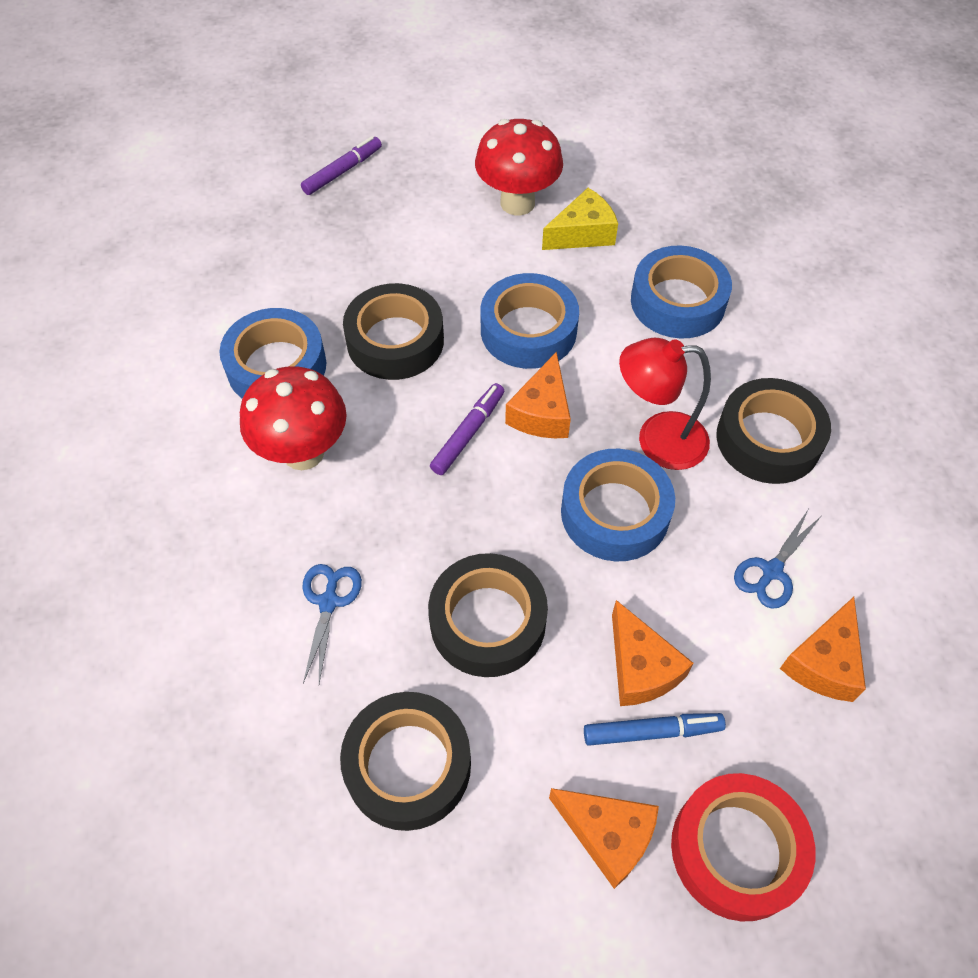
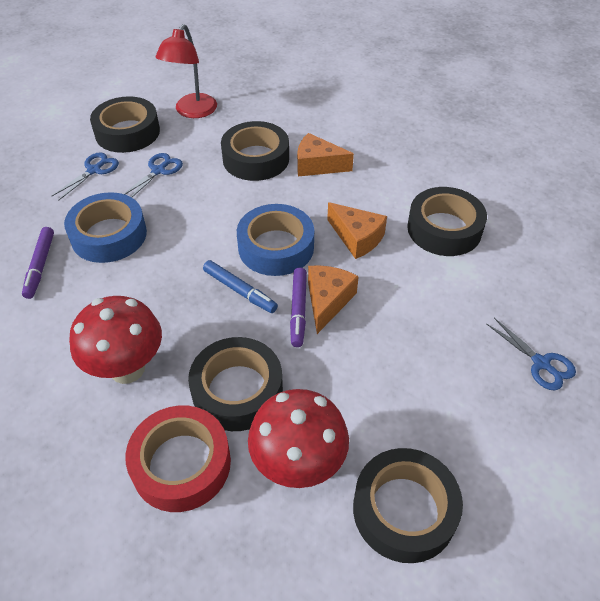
black tape: [340,692,471,831] [343,283,444,380] [428,553,548,677] [716,378,831,484] = 4 -> [90,96,160,153] [188,337,283,431] [221,121,289,181] [353,448,463,563] [407,187,487,256] = 5
blue scissors: [302,564,362,684] [734,510,820,609] = 2 -> [52,152,119,200] [124,153,183,197] [487,318,576,390] = 3
blue tape: [219,308,326,398] [481,273,579,369] [561,449,675,561] [631,246,732,339] = 4 -> [64,192,147,263] [237,204,314,276] = 2
orange cheese: [505,351,571,438] [549,788,659,889] [612,600,694,706] [780,597,866,702] = 4 -> [297,133,354,176] [308,265,359,334] [327,202,387,259] = 3
yellow cheese: [542,188,618,250] = 1 -> none = 0

